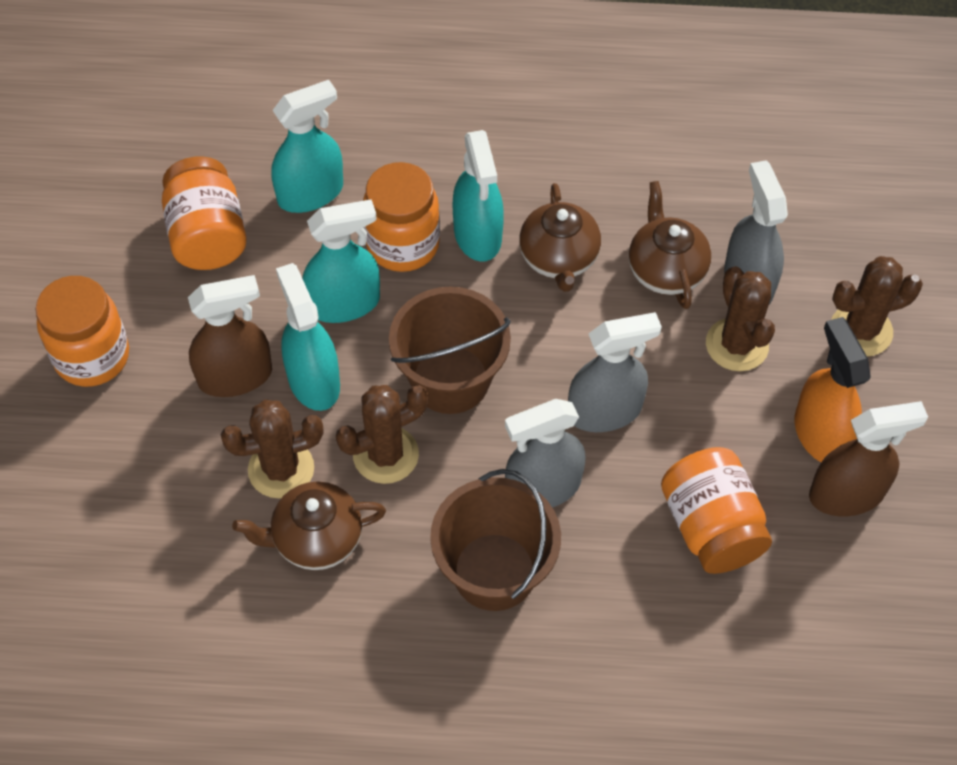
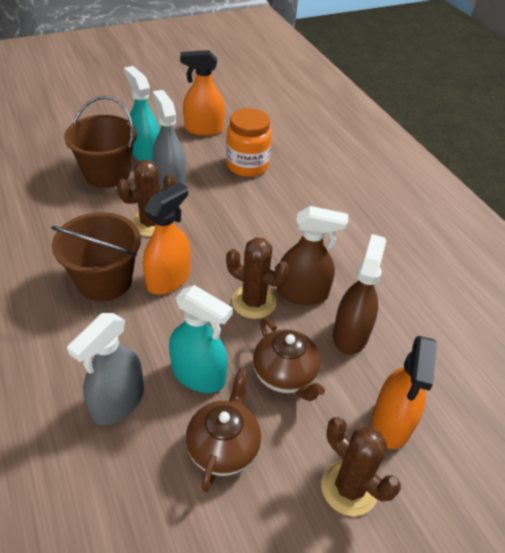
brown cactus: [221,399,323,498] [336,385,428,484] [706,266,775,371] [831,256,923,356] = 4 -> [117,160,176,237] [226,237,290,319] [321,417,401,516] = 3
brown teapot: [232,481,386,570] [519,183,601,292] [629,181,711,309] = 3 -> [186,368,261,492] [253,318,325,401] = 2
grey spray bottle: [505,399,586,508] [568,312,662,432] [724,160,788,305] = 3 -> [67,313,144,425] [153,90,186,189] = 2
orange jar: [36,276,129,387] [162,156,247,270] [363,162,440,272] [661,447,772,574] = 4 -> [226,108,272,177] = 1
orange spray bottle: [794,317,871,462] = 1 -> [143,182,190,294] [180,50,225,136] [372,336,437,449] = 3
turquoise spray bottle: [272,80,343,213] [276,263,340,411] [302,199,380,323] [453,130,504,262] = 4 -> [124,66,160,162] [169,285,233,393] = 2

